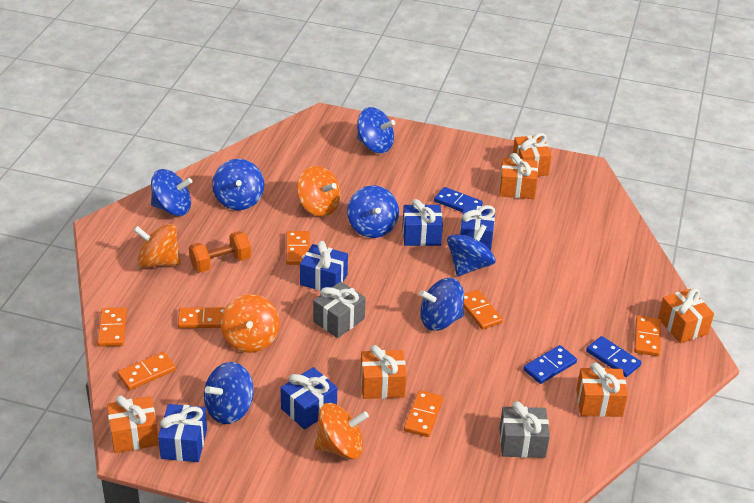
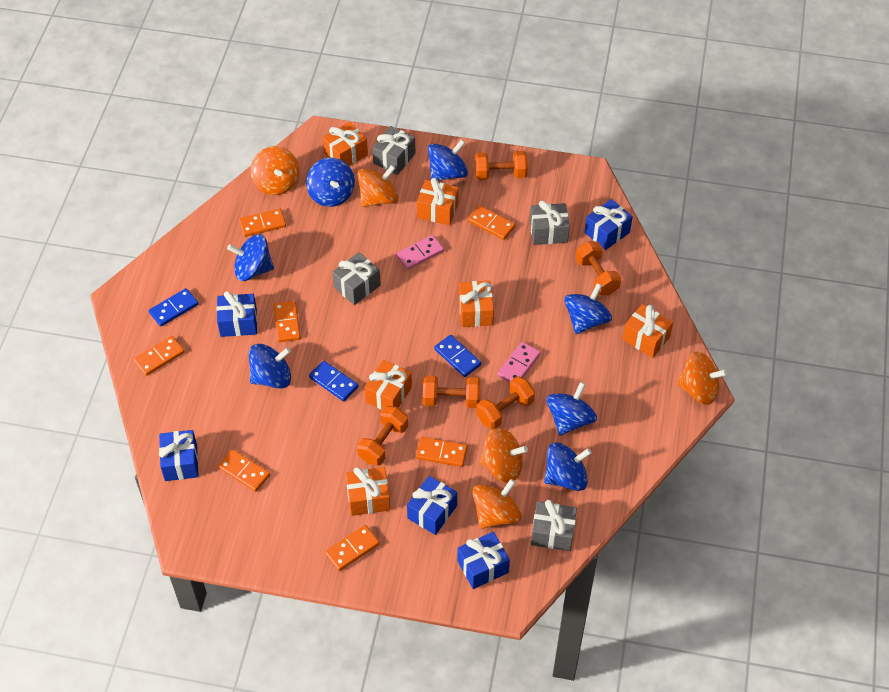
grey gift: [313,282,366,338] [499,401,550,458] = 2 -> [332,252,381,305] [372,126,415,175] [530,200,570,245] [531,500,577,551] = 4
orange dumbbell: [189,231,251,273] = 1 -> [357,406,408,466] [423,375,481,408] [475,151,528,180] [476,376,535,429] [576,241,621,295] = 5
orange spinning top: [133,224,180,268] [220,294,279,353] [297,166,341,217] [314,403,369,459] = 4 -> [250,146,299,195] [358,165,398,207] [473,479,521,529] [480,428,528,483] [677,352,728,405] = 5
pink domino: none = 0 -> [396,235,444,270] [497,342,541,382] = 2

